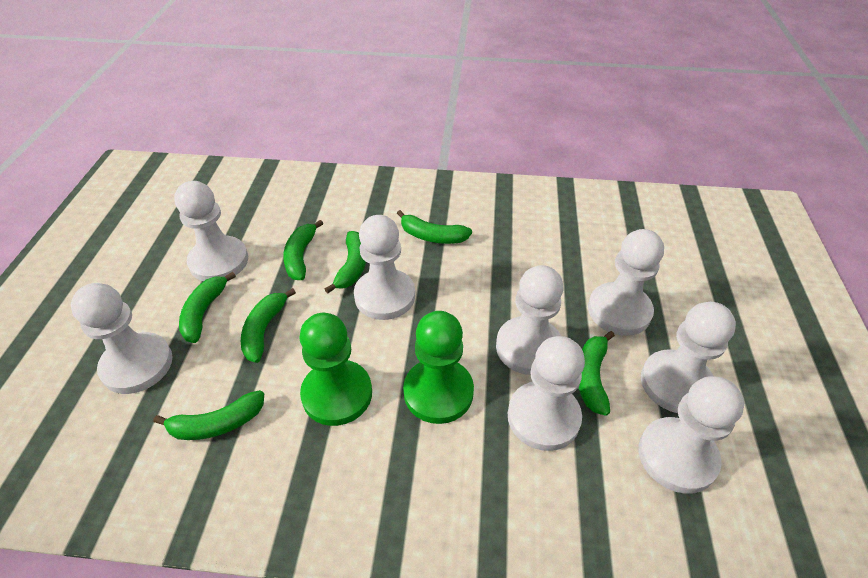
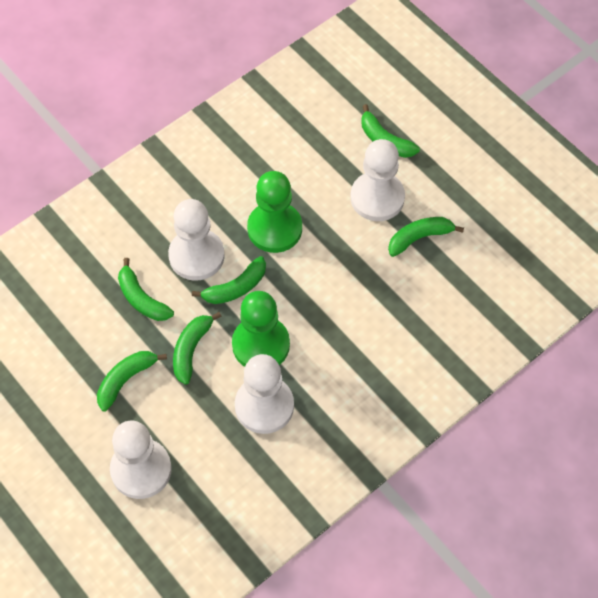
green banana: [153,390,264,440] [179,272,236,343] [241,288,296,363] [283,220,323,280] [324,231,366,294] [397,210,472,244] [578,331,615,416] = 7 -> [97,351,167,412] [118,258,174,321] [173,312,222,385] [192,256,266,304] [361,104,420,158] [388,217,464,257] = 6
white pawn: [71,283,173,394] [174,181,248,281] [354,215,415,320] [496,265,563,375] [508,336,585,451] [588,229,664,336] [638,376,744,494] [641,302,736,413] = 8 -> [110,421,172,499] [168,199,225,281] [235,354,294,434] [350,139,405,221] = 4

